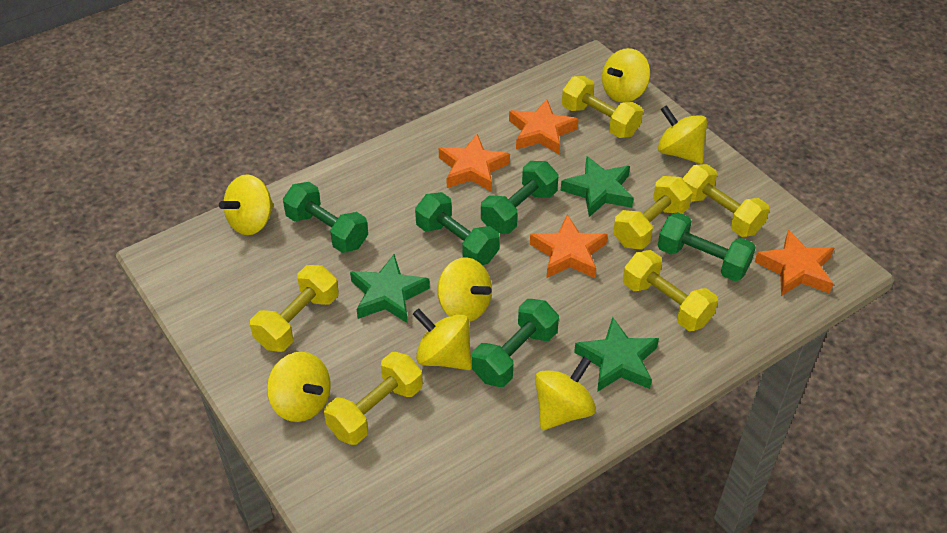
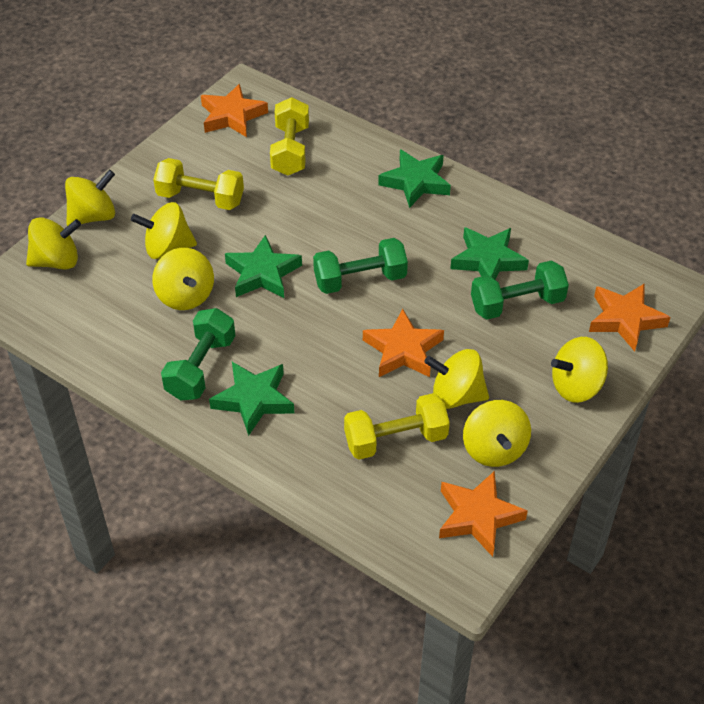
green dumbbell: [283,182,368,253] [415,192,500,265] [472,299,559,387] [481,161,559,234] [657,212,756,281] = 5 -> [161,308,235,401] [313,238,408,294] [471,260,569,319] = 3
green star: [350,254,430,323] [561,156,634,217] [574,317,659,392] = 3 -> [209,362,294,436] [225,235,302,298] [378,149,451,208] [450,227,529,280] = 4
yellow dumbbell: [250,265,338,352] [324,352,423,445] [562,76,643,138] [613,176,692,250] [623,250,718,331] [682,164,769,237] = 6 -> [153,158,244,210] [270,97,309,176] [344,393,450,460] = 3

